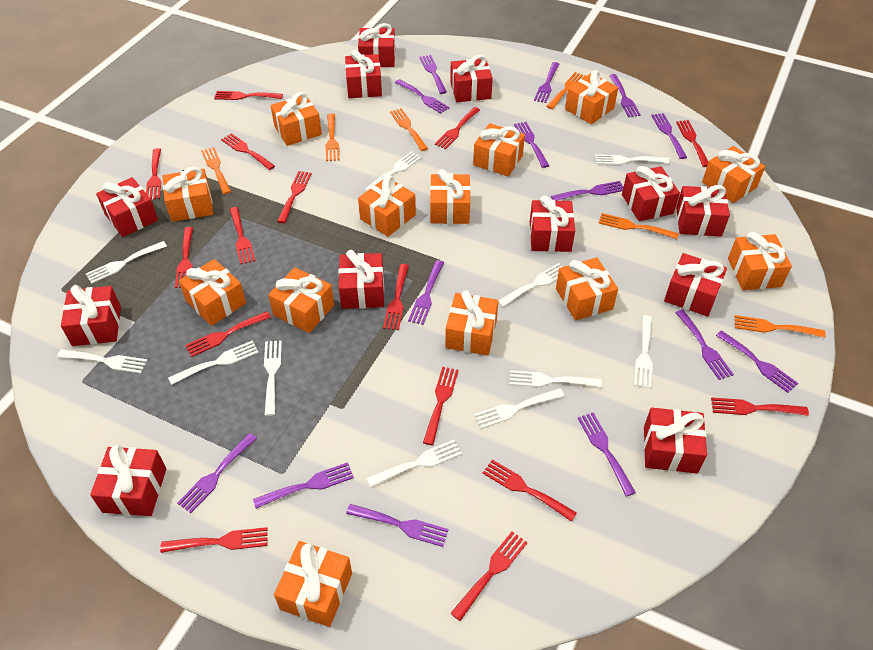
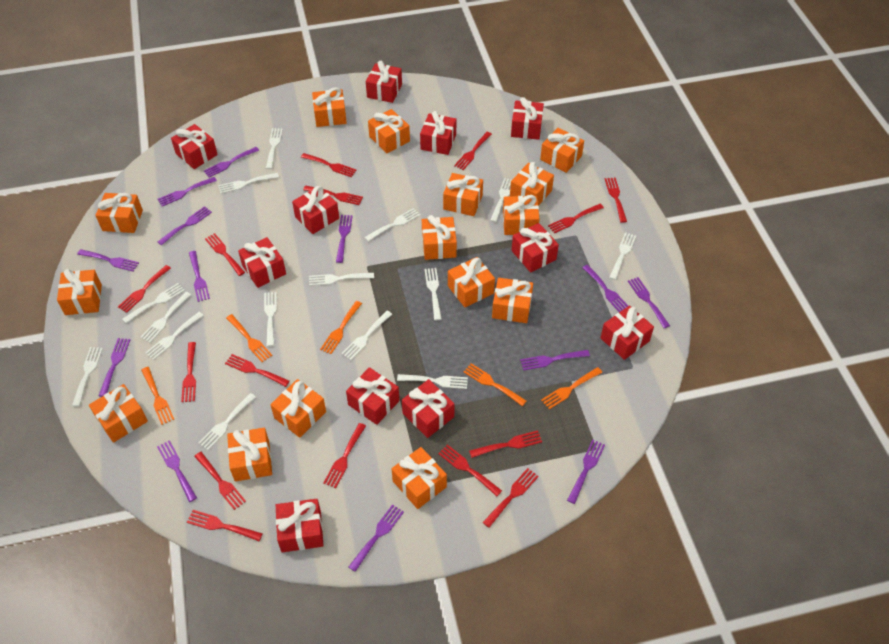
orange fork: [201,147,231,194] [325,114,340,161] [390,108,428,151] [546,72,586,109] [599,213,679,239] [734,315,825,338] = 6 -> [141,367,175,425] [226,314,272,362] [320,301,362,354] [464,363,526,406] [541,367,602,409] = 5
orange gift: [163,167,213,222] [179,259,246,326] [268,267,334,333] [270,92,322,146] [274,541,352,627] [358,175,416,237] [430,169,471,224] [445,290,498,356] [473,123,525,177] [556,257,618,321] [565,70,618,124] [702,146,765,203] [728,232,792,290] = 13 -> [57,269,102,315] [89,384,148,443] [95,193,143,233] [227,428,272,482] [270,379,326,438] [312,87,347,127] [368,109,410,153] [392,447,447,509] [422,215,457,260] [443,173,483,216] [448,257,495,307] [492,278,533,323] [503,195,539,235] [510,162,554,206] [540,128,584,173] = 15
purple fork: [177,433,257,513] [253,462,354,509] [346,504,449,547] [395,79,450,114] [408,260,444,325] [420,55,447,94] [514,122,549,168] [534,62,559,103] [551,181,623,201] [578,413,636,497] [609,74,641,117] [651,113,687,159] [675,310,734,380] [716,330,798,393] = 14 -> [77,249,139,272] [99,338,130,397] [157,177,217,206] [157,440,197,502] [158,206,212,245] [189,251,210,302] [204,147,259,177] [336,215,353,263] [348,504,404,572] [520,350,590,371] [567,440,605,504] [582,265,628,312] [628,277,670,328] = 13
red gift: [61,285,121,346] [90,445,166,516] [96,177,158,237] [338,250,384,309] [345,50,382,98] [358,23,395,67] [450,55,493,102] [530,195,575,252] [622,166,680,221] [644,408,707,474] [664,253,727,317] [676,185,730,237] = 12 -> [171,124,218,169] [238,237,286,288] [276,499,324,552] [292,186,339,234] [346,367,400,425] [366,61,402,103] [402,379,455,438] [420,111,456,155] [511,97,544,140] [511,223,559,273] [600,305,654,360] = 11
white fork: [57,349,147,373] [86,241,167,284] [168,340,259,385] [264,340,282,416] [364,151,422,191] [366,440,462,488] [474,388,564,429] [498,263,563,307] [509,370,602,387] [595,154,670,165] [634,315,653,388] = 11 -> [72,347,103,407] [122,283,185,323] [140,292,191,343] [145,312,204,360] [198,393,256,450] [218,173,279,194] [264,292,277,347] [266,128,283,169] [309,273,374,286] [341,311,392,360] [364,208,420,242] [397,374,468,389] [425,268,442,320] [490,178,512,222] [609,232,636,280] = 15

